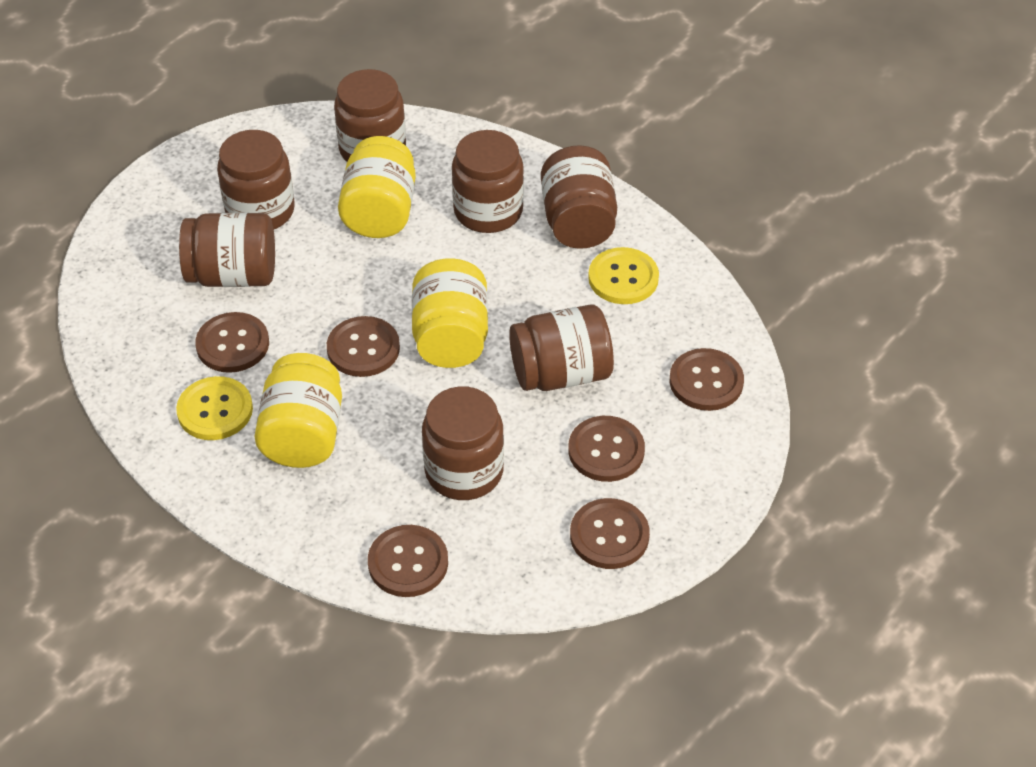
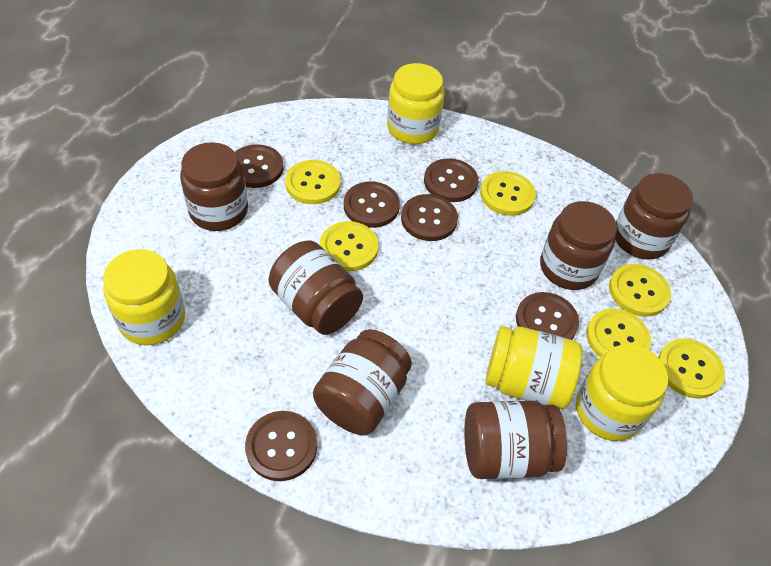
brown jar: [179,213,275,287] [217,130,295,229] [334,69,406,162] [422,386,504,500] [452,130,524,233] [509,304,614,391] [541,145,617,249] = 7 -> [180,142,248,231] [269,241,363,335] [313,329,412,435] [464,401,567,479] [540,201,617,290] [615,173,693,259] = 6
yellow button: [176,376,253,440] [588,247,659,304] = 2 -> [285,160,341,204] [320,221,379,271] [480,171,536,216] [586,309,651,357] [609,264,671,317] [658,339,725,399] = 6
yellow jar: [255,353,342,468] [338,136,416,238] [412,258,488,368] = 3 -> [103,249,185,345] [387,63,445,144] [485,326,583,409] [576,344,668,441] = 4

